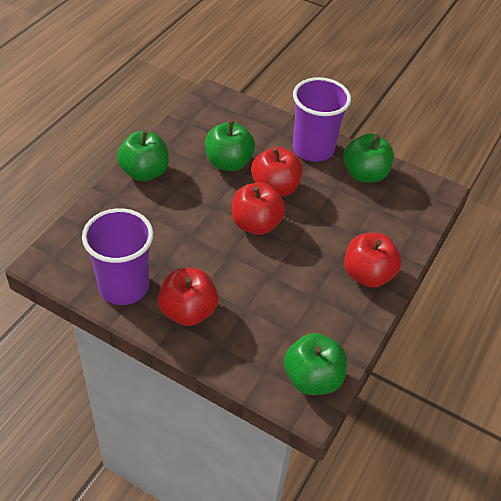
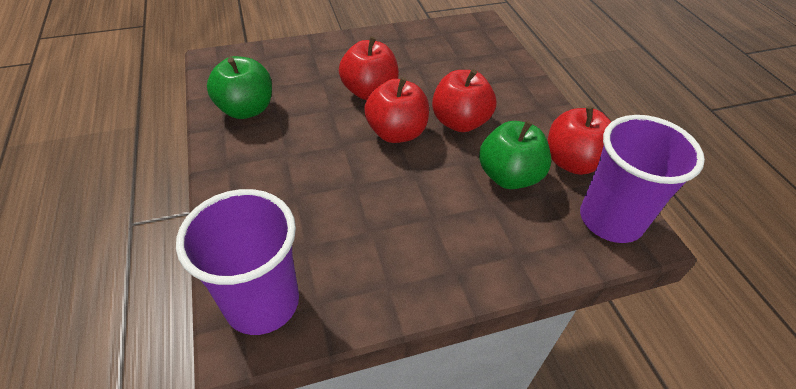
green apple: [117,130,169,181] [205,121,255,171] [284,333,347,395] [343,134,394,183] = 4 -> [207,56,272,119] [479,121,551,189] = 2

